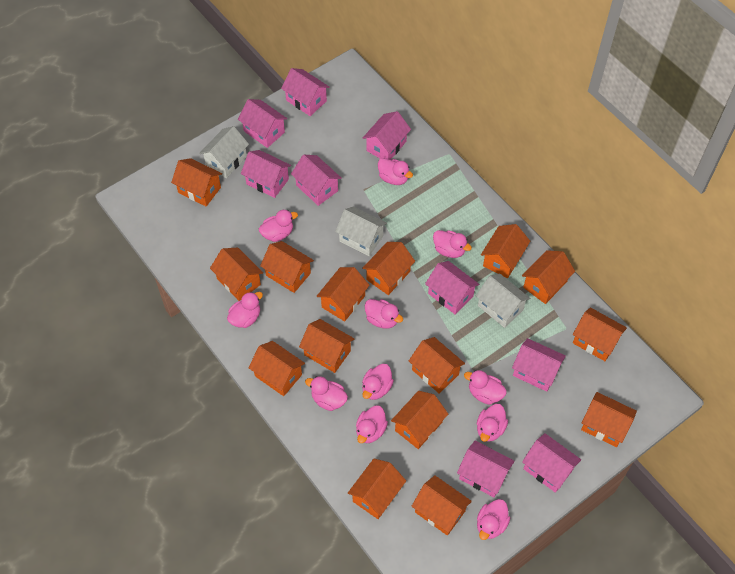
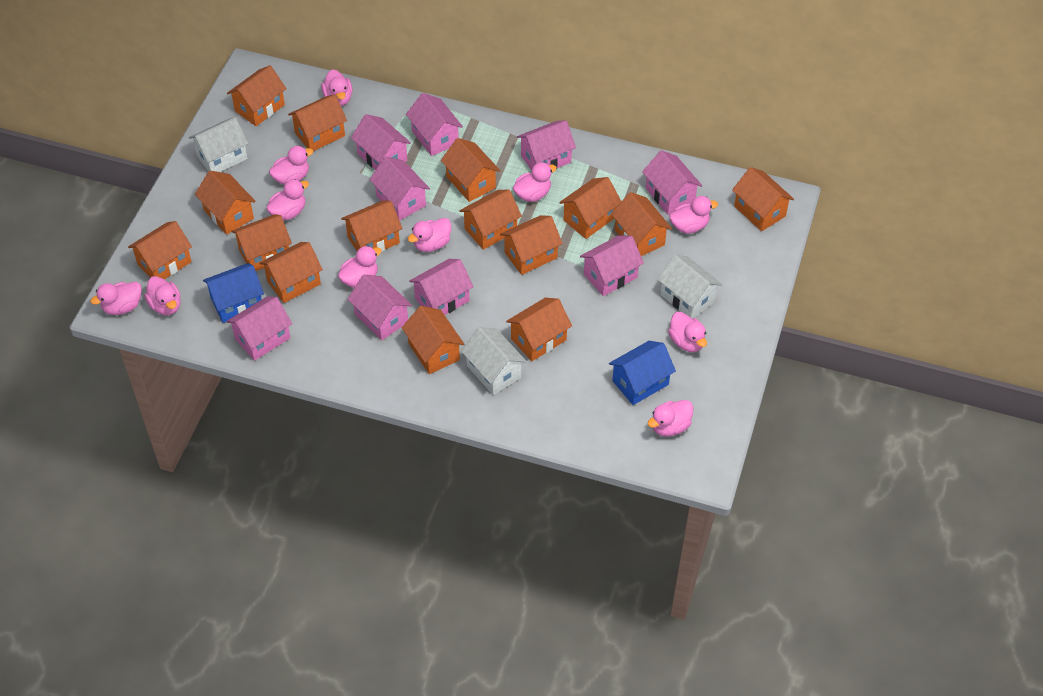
blue house: none = 0 -> [203,263,264,323] [609,341,676,405] = 2

